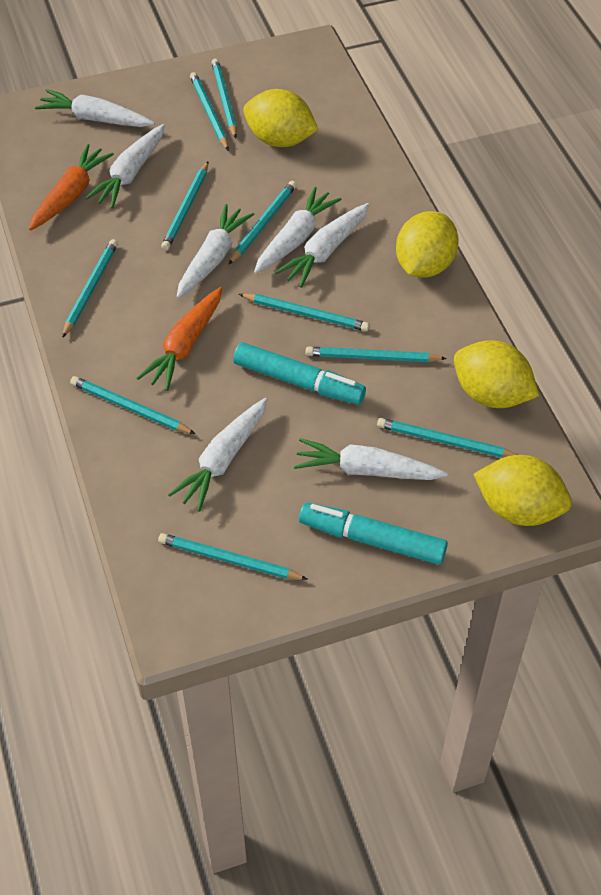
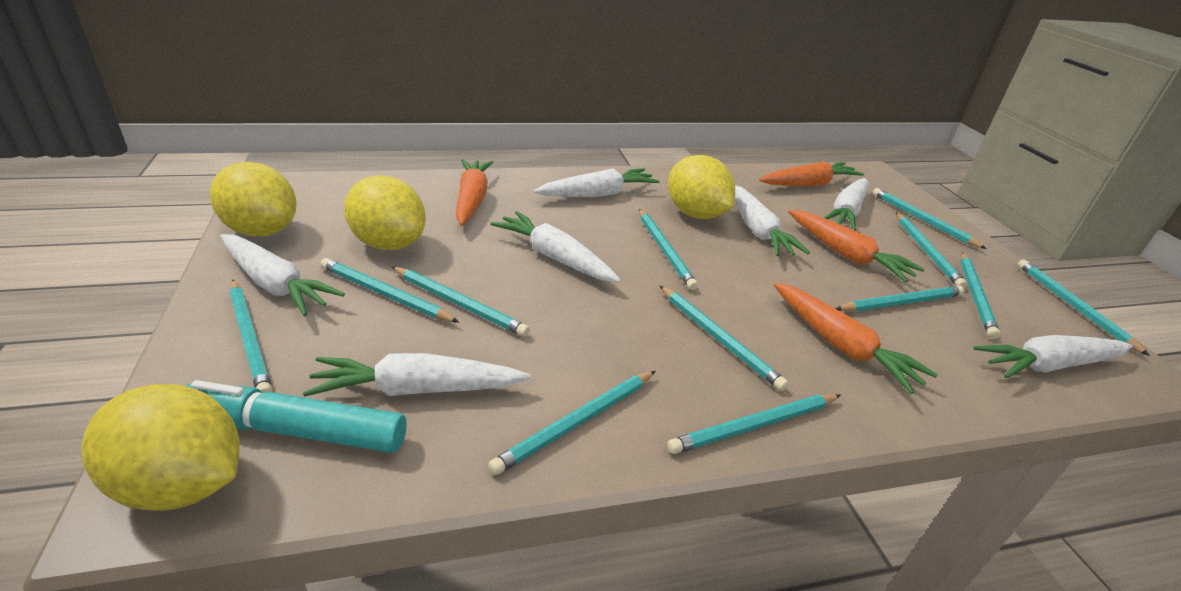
orange carrot: [29,144,114,230] [137,287,222,391] = 2 -> [456,159,493,226] [759,161,864,187] [774,283,938,394] [788,210,925,282] = 4
turquoise marker: [233,342,366,405] [299,502,448,565] = 2 -> [185,380,406,453] = 1
turquoise pencil: [62,239,118,338] [70,376,195,434] [158,533,308,580] [161,162,208,250] [190,72,229,151] [212,59,237,138] [228,181,297,265] [239,294,370,331] [306,347,447,362] [377,418,518,458] = 10 -> [229,279,273,393] [320,258,459,323] [392,267,530,337] [488,371,656,475] [639,209,698,290] [660,286,789,391] [667,394,841,454] [836,285,965,312] [873,188,987,249] [896,213,967,288] [960,253,1000,339] [1017,259,1150,356] = 12

